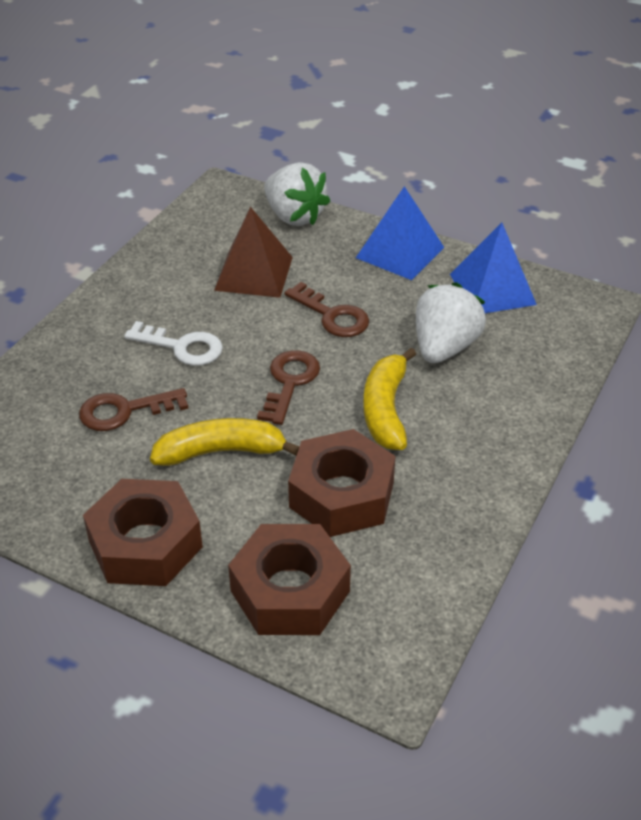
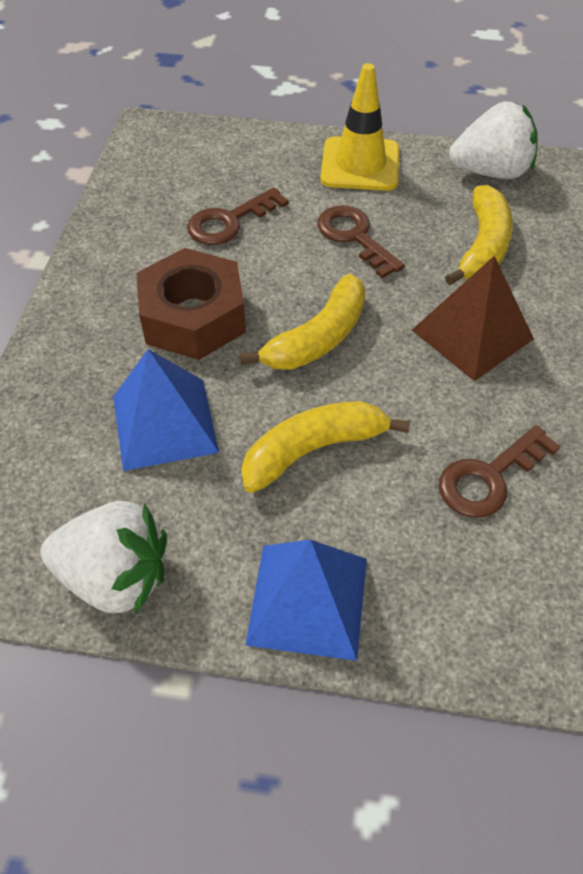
brown nut: [83,479,203,586] [228,524,351,635] [288,429,395,537] = 3 -> [136,248,246,360] = 1
white key: [124,321,223,366] = 1 -> none = 0
yellow banana: [150,418,300,466] [363,348,416,450] = 2 -> [240,274,366,370] [241,401,410,493] [445,185,513,285] = 3
yellow traffic cone: none = 0 -> [320,63,399,191] = 1

